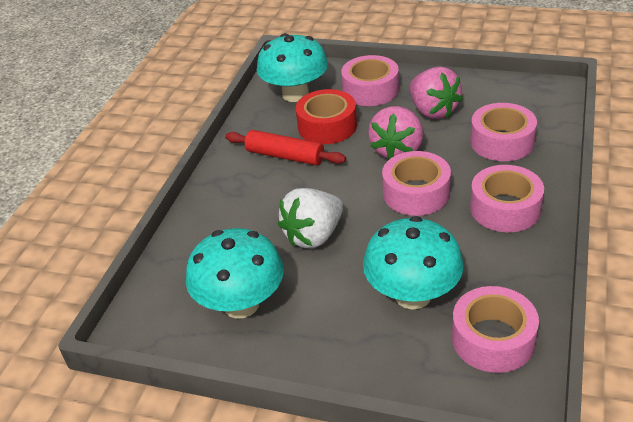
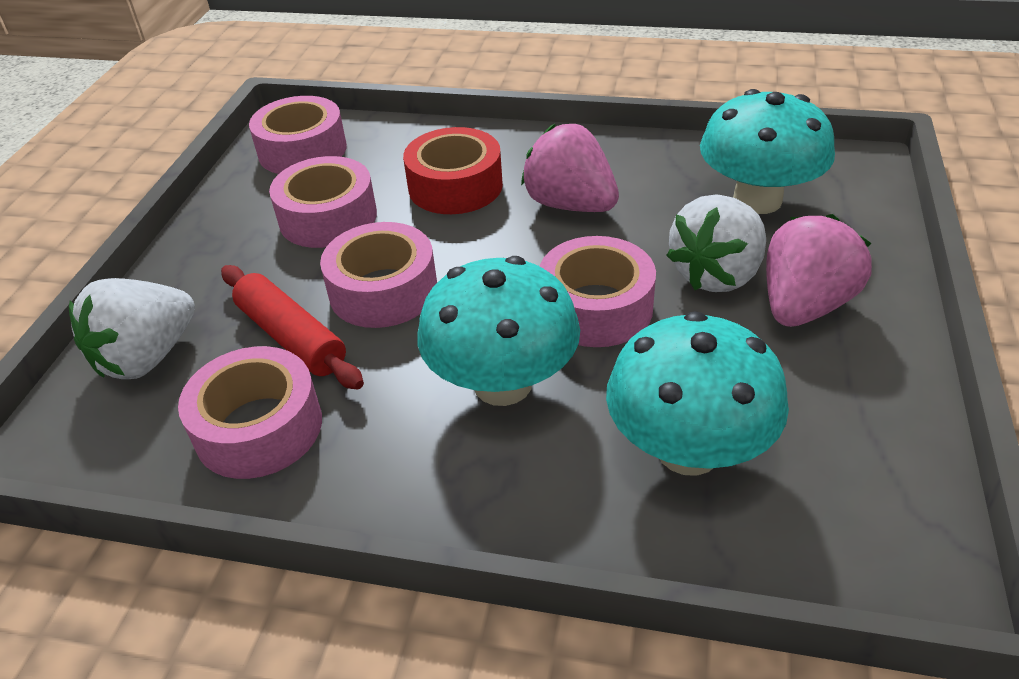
white strawberry: [278,188,343,248] = 1 -> [69,278,195,379] [666,195,766,292] = 2

